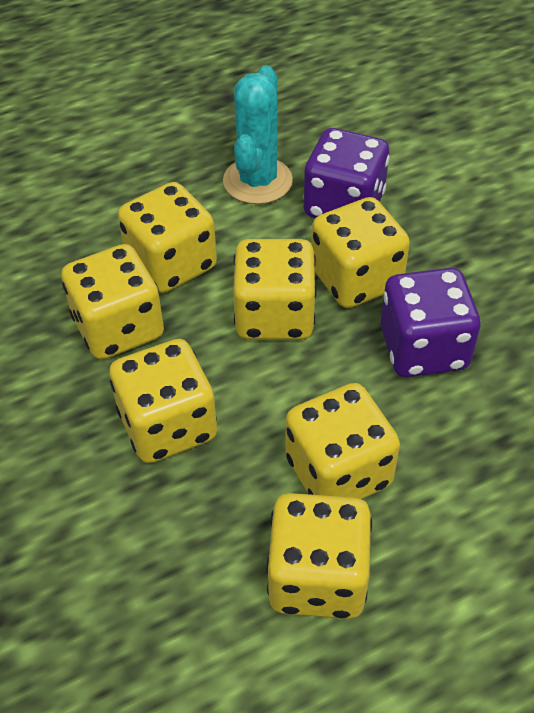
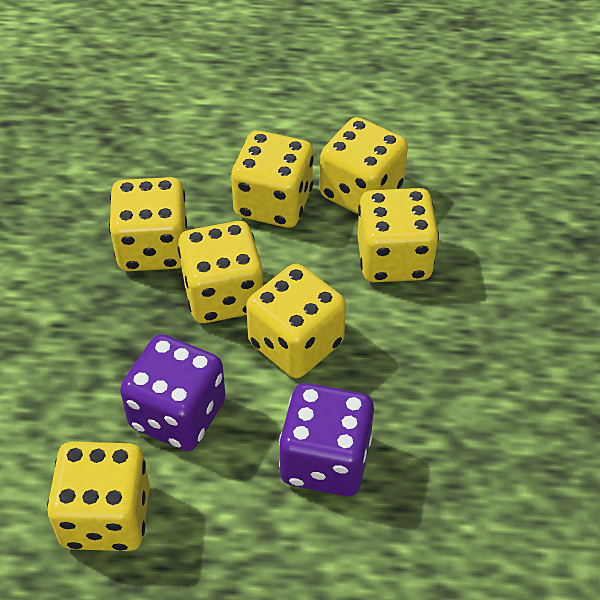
turquoise cactus: [223,65,293,204] = 1 -> none = 0

